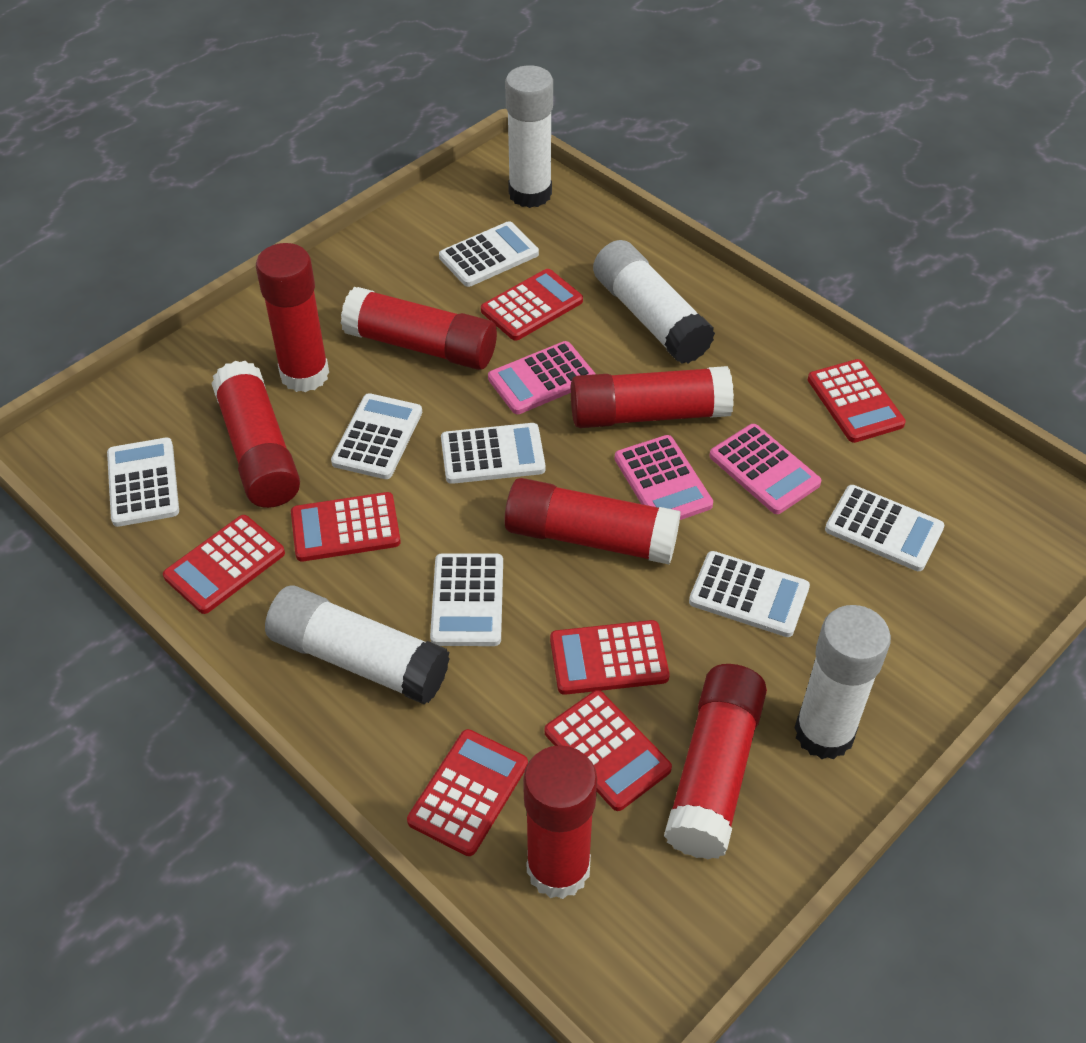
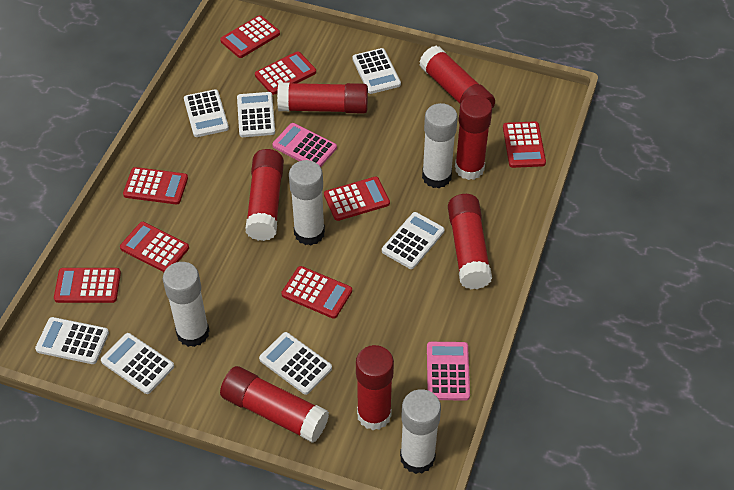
pink calculator: [488,341,596,414] [615,435,713,520] [709,424,822,514] = 3 -> [272,123,337,167] [427,342,470,401] = 2
red calculator: [163,515,285,614] [291,492,401,562] [407,729,528,856] [481,269,583,341] [545,690,672,811] [550,620,669,695] [808,359,906,443] = 7 -> [54,268,121,303] [120,222,189,272] [123,167,188,204] [220,15,280,58] [255,51,316,95] [281,266,352,319] [324,177,390,221] [503,121,546,168] = 8

